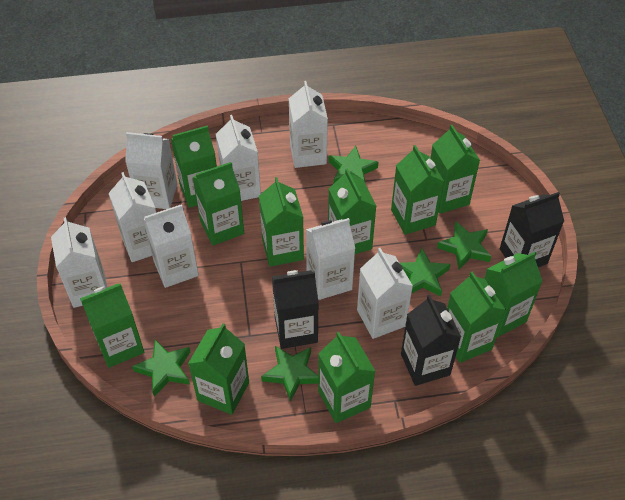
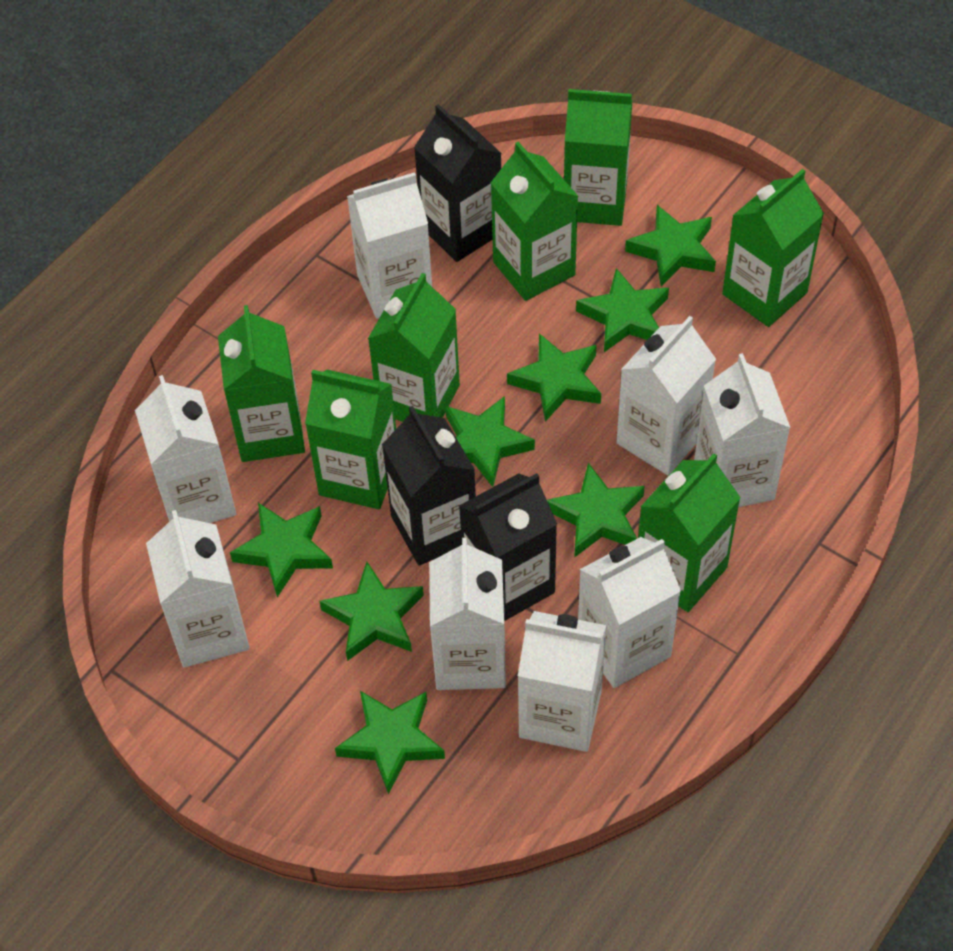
green carton: [80,283,144,368] [171,126,217,208] [188,323,249,415] [193,162,244,246] [259,177,304,267] [318,332,375,423] [328,168,376,254] [391,145,444,235] [430,125,480,214] [447,271,506,363] [484,252,543,337] = 11 -> [218,305,305,462] [305,370,396,509] [368,273,460,422] [491,142,579,301] [564,89,633,226] [638,453,741,612] [722,169,824,327] = 7
green star: [132,339,190,397] [261,346,318,402] [328,146,378,183] [400,248,450,297] [437,221,491,270] = 5 -> [230,503,333,597] [319,562,424,661] [335,691,445,795] [445,396,535,487] [507,333,601,422] [547,463,645,558] [576,268,669,352] [625,205,716,287] = 8

